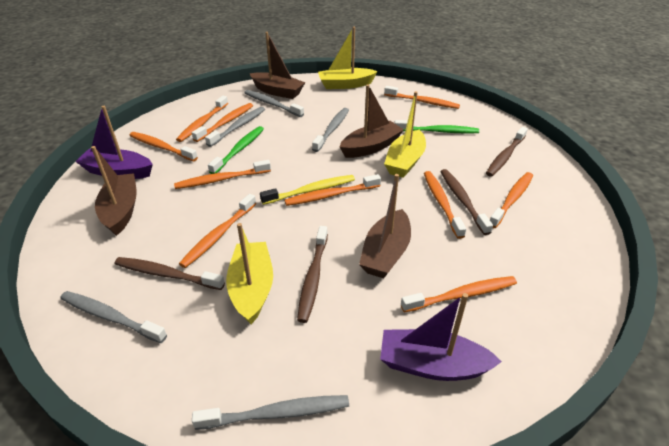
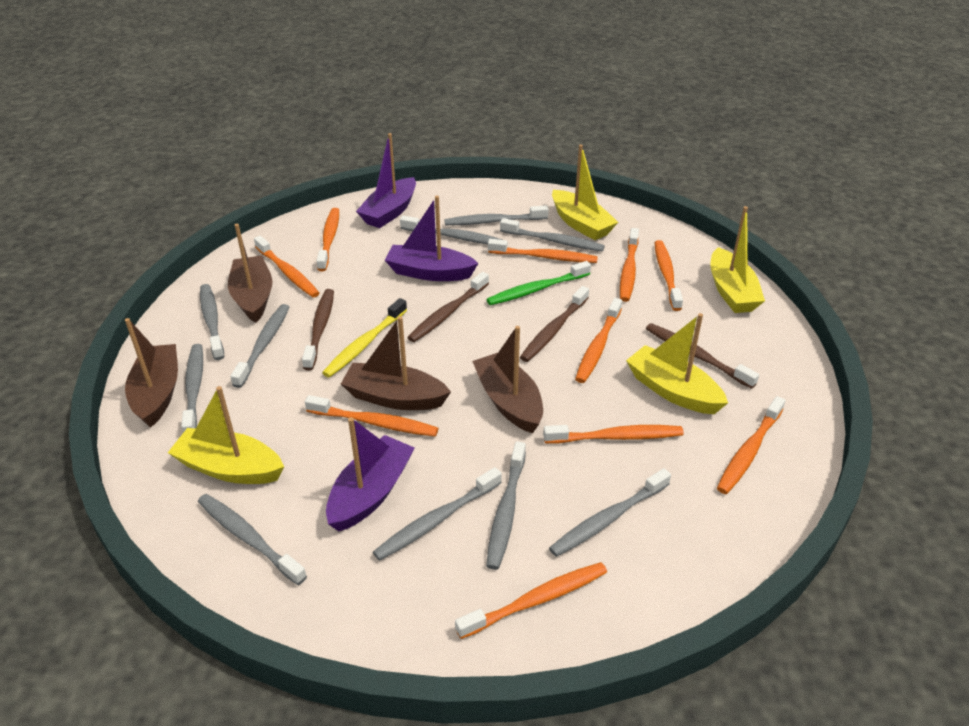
green toothbrush: [208,126,264,174] [395,120,479,134] = 2 -> [486,261,591,305] = 1
grey toothbrush: [60,291,167,343] [192,395,349,430] [205,107,265,147] [244,90,304,117] [312,108,349,152] = 5 -> [181,344,203,433] [198,494,307,585] [200,284,224,360] [230,304,290,388] [373,467,502,561] [400,216,503,244] [444,205,549,225] [486,441,526,570] [500,218,605,252] [549,468,671,557] = 10
purple boat: [75,106,153,179] [380,293,502,381] = 2 -> [326,417,415,531] [356,133,416,228] [385,196,479,281] = 3
yellow boat: [226,223,273,324] [318,27,378,89] [384,91,426,178] = 3 -> [168,386,284,484] [552,145,618,240] [626,313,728,414] [710,206,765,313] = 4

